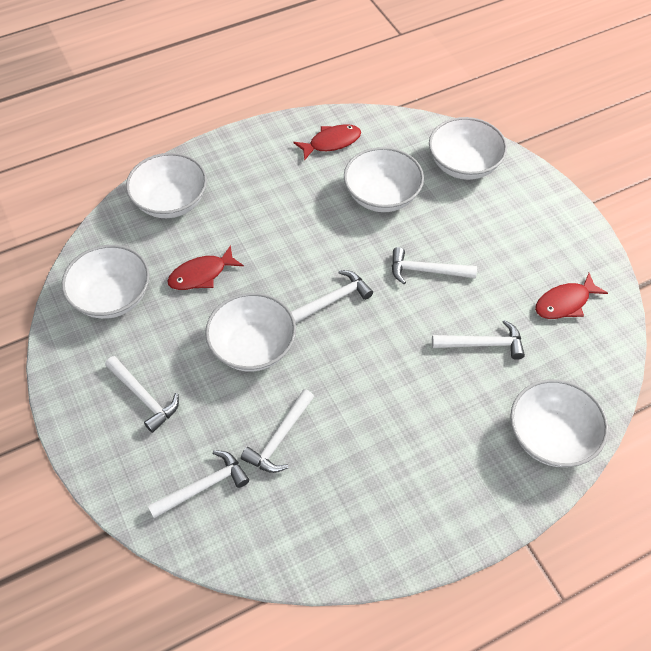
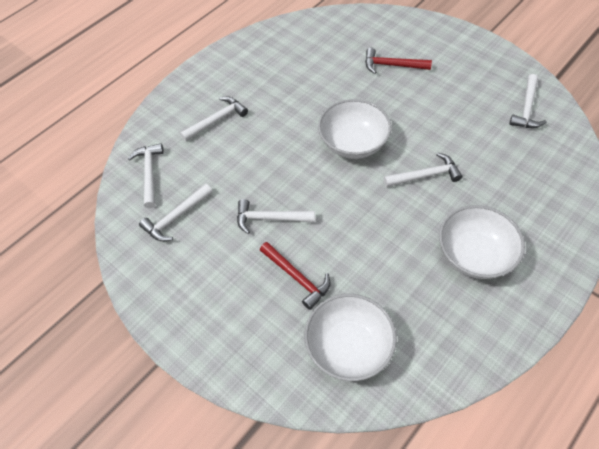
red fish: [167,245,244,290] [293,124,361,161] [535,273,608,319] = 3 -> none = 0
red hammer: none = 0 -> [260,242,331,310] [365,48,432,74] = 2
white bowl: [62,245,150,319] [126,153,207,218] [205,293,296,372] [344,147,424,212] [429,117,507,180] [510,379,608,467] = 6 -> [305,294,397,381] [318,99,391,159] [439,205,525,279] = 3

